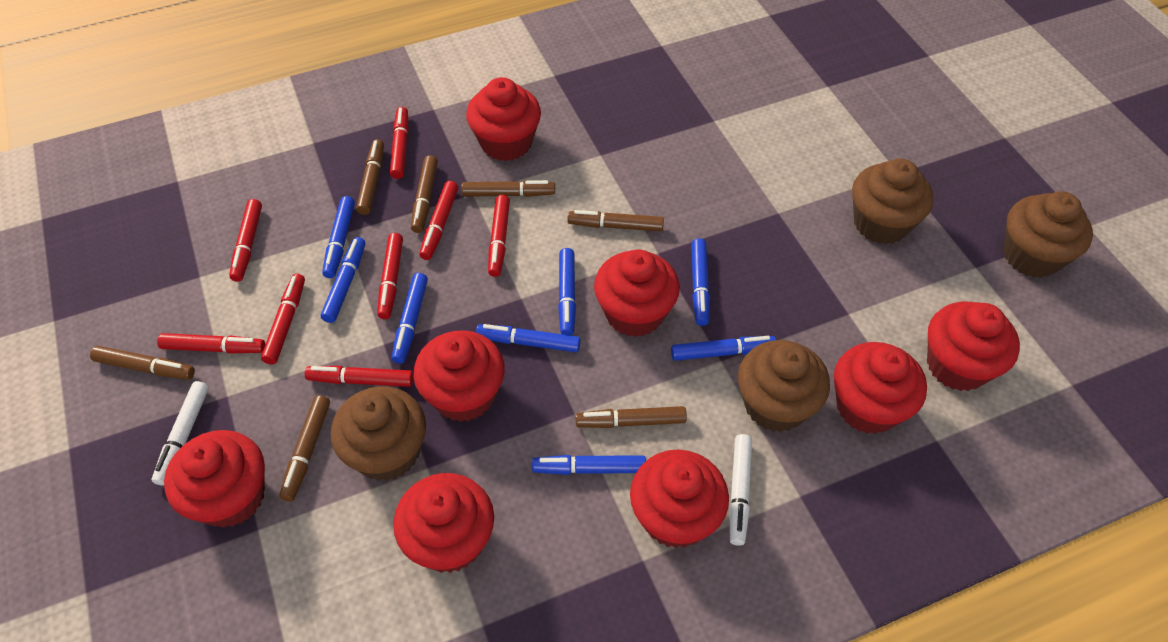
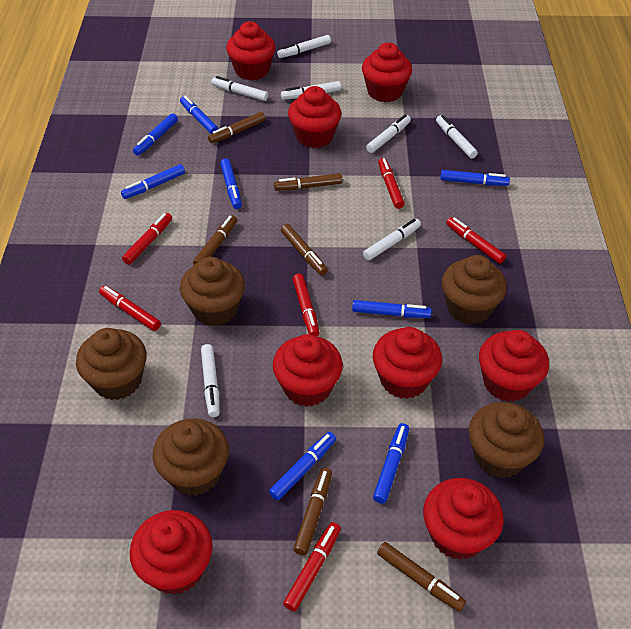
brown cupcake: [331,386,426,481] [738,340,830,432] [852,159,933,244] [1003,191,1093,278] = 4 -> [76,328,147,400] [153,418,229,496] [180,257,245,326] [442,255,507,324] [469,402,544,478] = 5
brown marker: [90,346,195,380] [279,395,330,502] [356,139,384,215] [411,155,438,233] [461,180,555,197] [567,210,664,231] [576,406,687,428] = 7 -> [193,215,237,265] [208,112,266,143] [274,173,343,191] [281,224,328,275] [293,468,332,555] [377,542,466,612] = 6
red marker: [157,333,265,354] [229,199,262,282] [261,274,305,364] [305,366,414,387] [377,233,403,319] [390,107,408,179] [419,181,458,260] [488,195,510,277] = 8 -> [99,286,161,331] [122,213,172,265] [283,522,341,612] [293,274,319,336] [378,158,405,209] [446,217,506,264] = 6
white marker: [152,381,209,486] [729,434,752,546] = 2 -> [201,344,220,417] [211,76,268,101] [277,35,331,58] [281,81,341,100] [363,219,421,260] [366,115,411,153] [436,115,478,159] = 7

